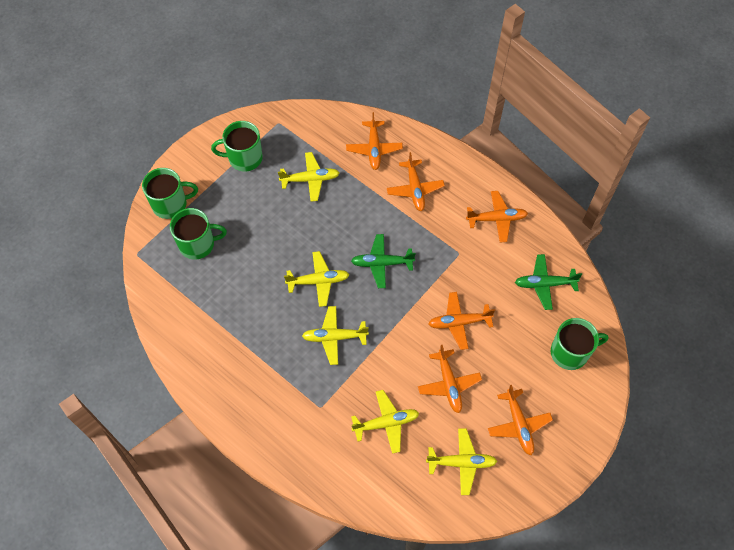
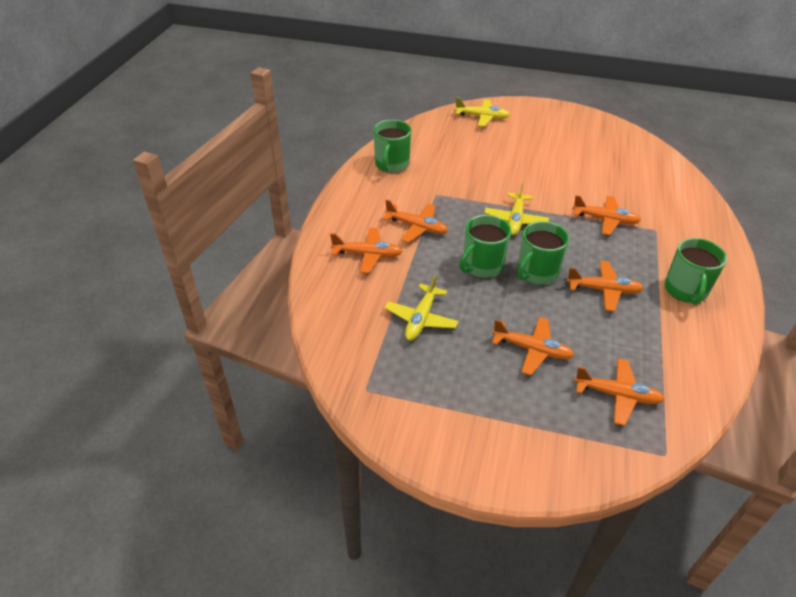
green plane: [351,234,416,288] [515,254,582,310] = 2 -> none = 0
yellow plane: [278,152,339,202] [284,251,350,307] [302,306,369,365] [351,390,419,454] [426,428,497,495] = 5 -> [384,274,458,341] [455,97,510,127] [484,182,549,235] = 3

